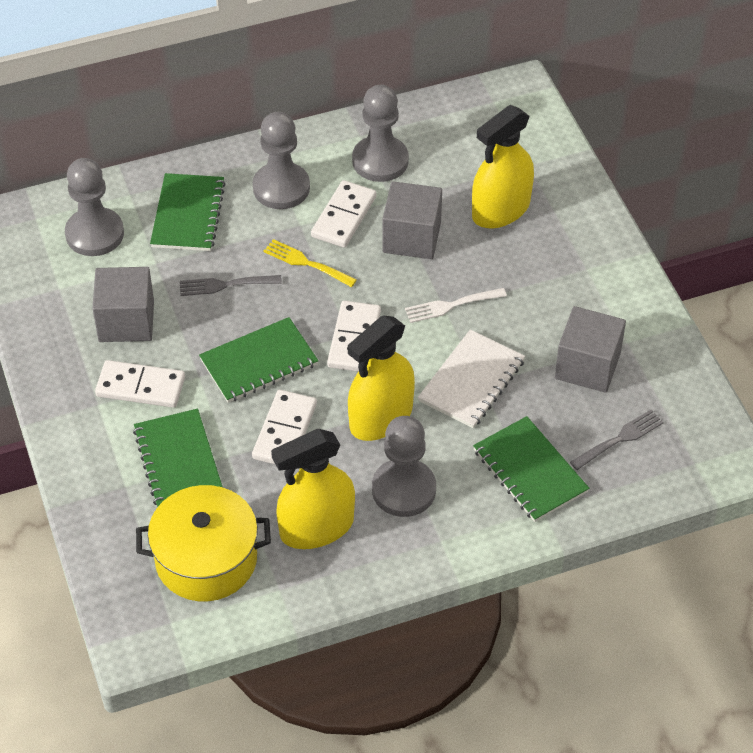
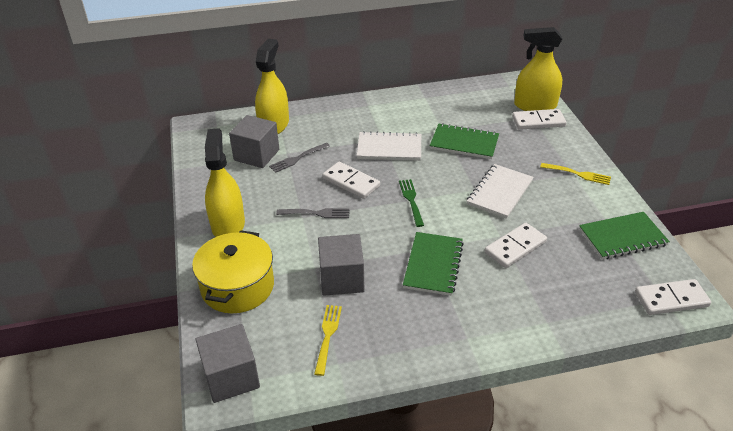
green fork: none = 0 -> [399,179,424,227] = 1
green notebook: [133,409,223,507] [150,173,226,251] [199,317,318,403] [473,416,589,522] = 4 -> [403,232,464,296] [430,123,499,159] [579,212,670,259] = 3
grey pawn: [65,158,124,256] [253,112,310,209] [352,85,409,182] [372,416,436,517] = 4 -> none = 0
white fork: [405,288,507,323] = 1 -> none = 0
white notebook: [418,329,525,428] = 1 -> [357,131,421,161] [467,164,534,219] = 2
yellow fork: [263,239,357,287] = 1 -> [314,305,342,376] [540,163,611,185] = 2

